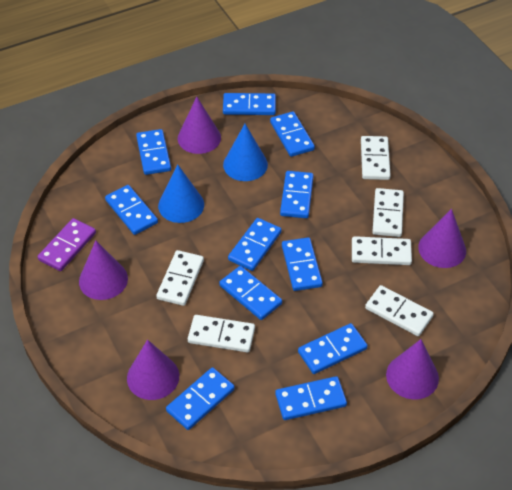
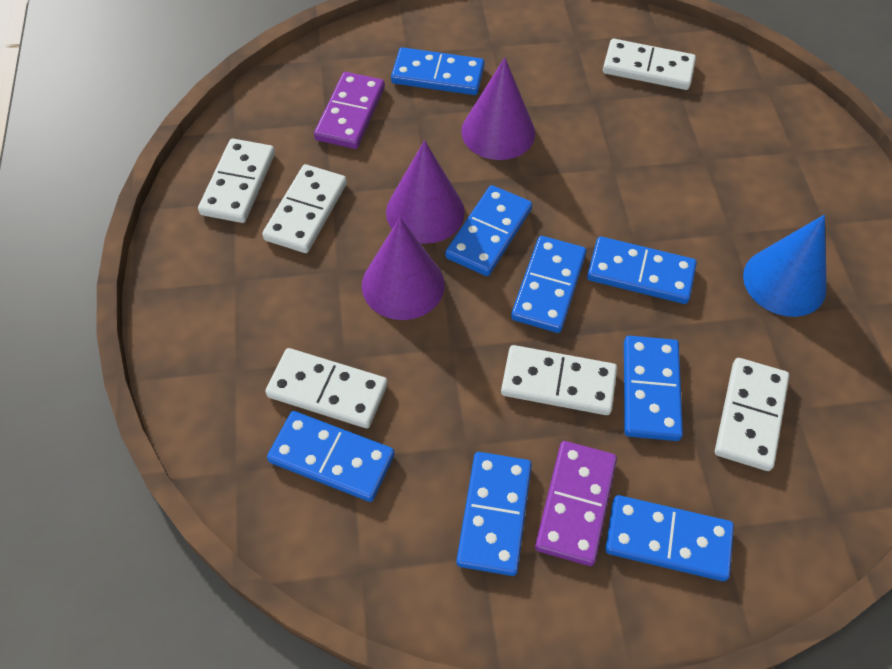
blue cone: [158,164,204,223] [223,124,268,181] = 2 -> [743,215,827,317] = 1
blue domino: [105,185,158,235] [136,129,171,175] [166,367,235,430] [219,266,282,320] [223,93,276,115] [228,218,282,271] [270,111,315,157] [275,376,347,420] [280,171,314,218] [282,238,323,291] [298,323,368,374] = 11 -> [267,411,395,502] [391,47,485,95] [445,185,532,276] [456,452,532,576] [511,236,587,333] [587,236,697,304] [605,495,734,581] [624,336,683,441] = 8
purple cone: [79,240,128,300] [127,340,179,400] [178,97,221,154] [386,339,439,399] [418,209,466,268] = 5 -> [362,217,445,320] [386,140,465,244] [461,57,535,160] = 3
purple domino: [38,218,96,271] = 1 -> [314,72,385,149] [535,441,617,566] = 2

